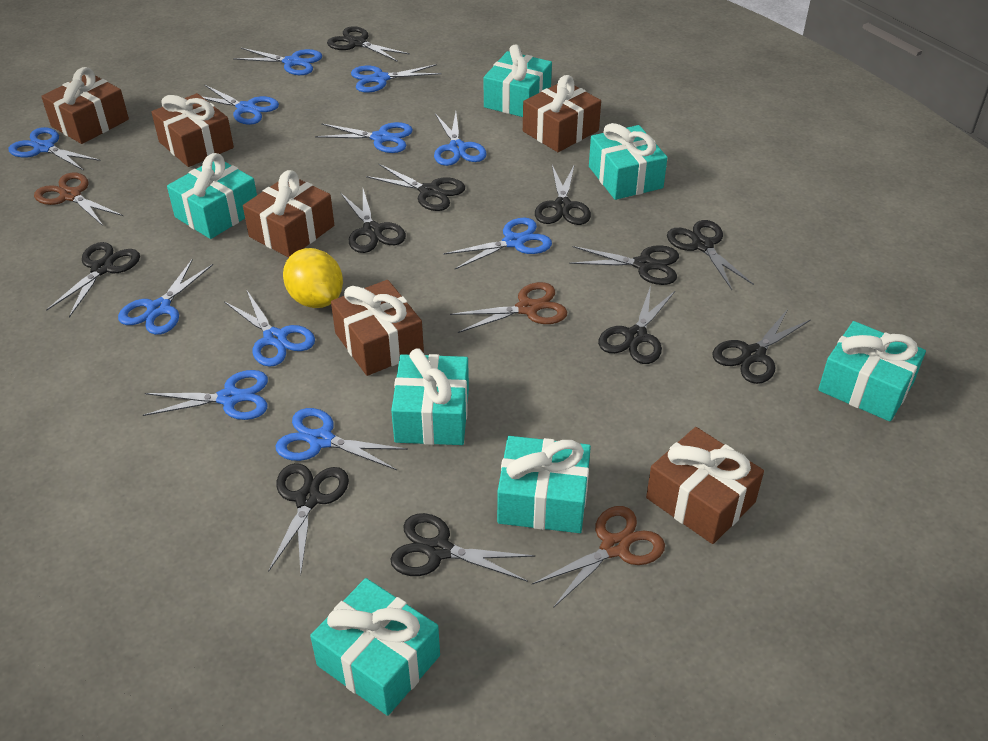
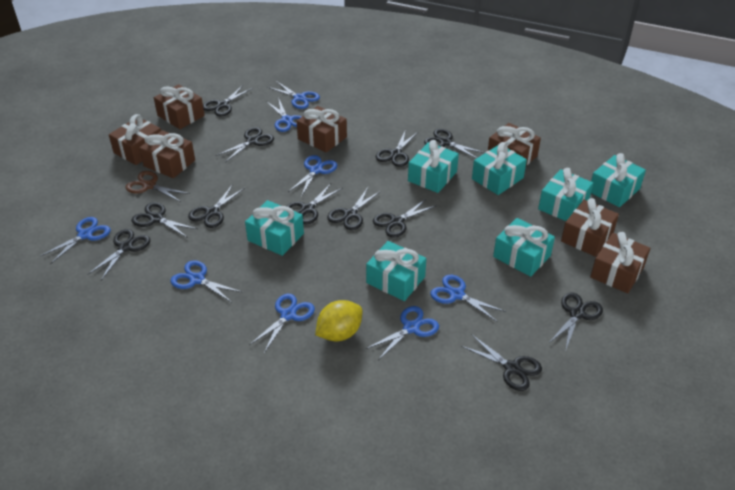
black scissors: [46,242,140,318] [268,463,349,574] [327,26,410,62] [341,189,406,253] [366,164,465,211] [390,513,535,582] [535,164,591,225] [569,245,679,285] [598,285,675,364] [667,220,754,290] [712,309,811,384] = 11 -> [87,229,150,280] [131,202,197,238] [188,184,245,228] [203,85,253,117] [216,127,274,162] [287,183,343,224] [327,187,381,230] [373,198,437,237] [376,129,418,167] [424,129,485,159] [461,334,542,391] [548,292,603,352] = 12
blue scissors: [9,127,101,171] [118,259,213,335] [143,370,268,420] [203,85,279,125] [224,289,315,367] [233,48,322,75] [276,408,408,470] [315,122,413,153] [351,64,441,93] [434,112,487,166] [444,218,552,269] = 11 -> [40,217,111,264] [171,260,242,302] [249,294,315,353] [266,98,302,132] [267,81,320,109] [288,155,337,197] [366,306,439,360] [430,275,506,322] = 8
brown gift: [41,67,129,144] [151,93,234,167] [243,170,334,258] [331,280,424,376] [523,75,601,152] [646,427,764,544] = 6 -> [109,114,161,165] [139,130,195,178] [154,84,205,129] [297,106,347,153] [488,123,541,165] [561,198,619,257] [590,232,650,293] = 7
brown scissors: [34,173,123,226] [450,282,567,333] [532,506,665,608] = 3 -> [125,171,190,202] = 1

